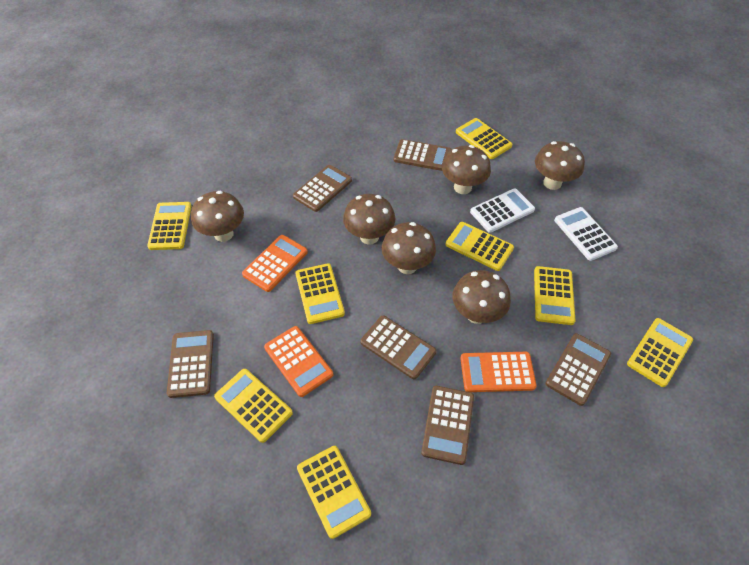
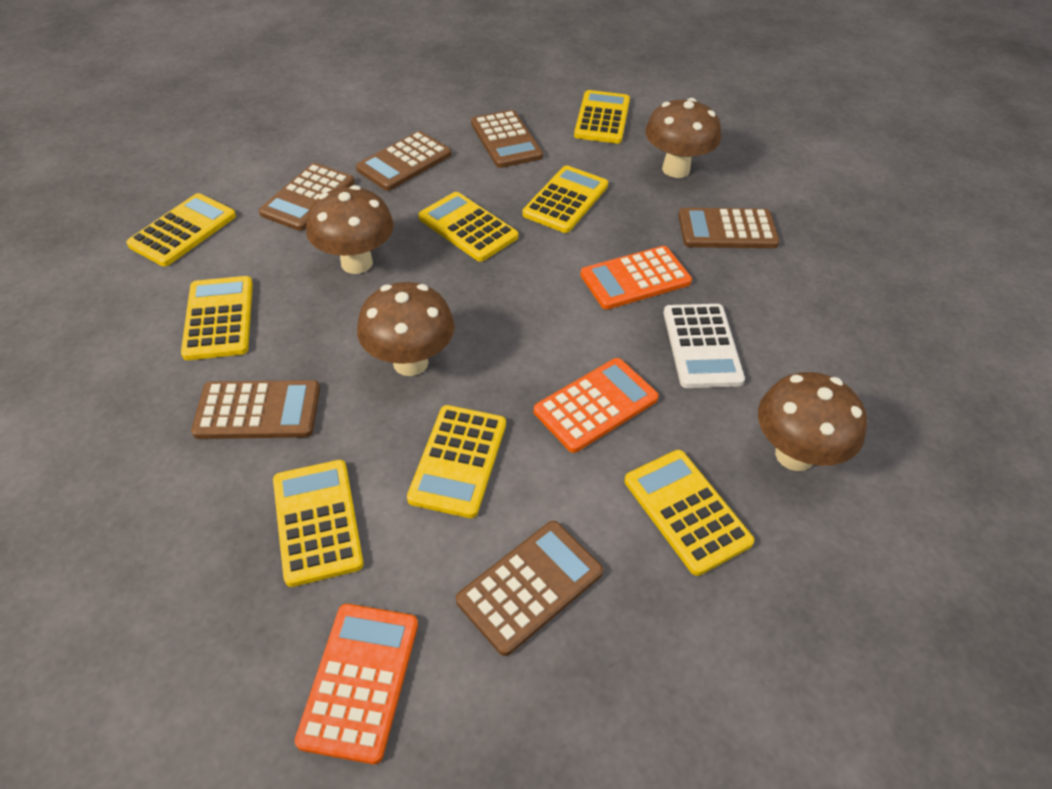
brown mushroom: [191,191,244,242] [343,194,396,245] [382,222,436,274] [442,145,491,194] [452,270,511,324] [535,141,585,190] = 6 -> [306,185,394,274] [357,282,455,376] [645,98,721,178] [758,372,867,471] = 4
white calculator: [470,189,535,233] [554,207,618,261] = 2 -> [664,304,745,388] = 1

